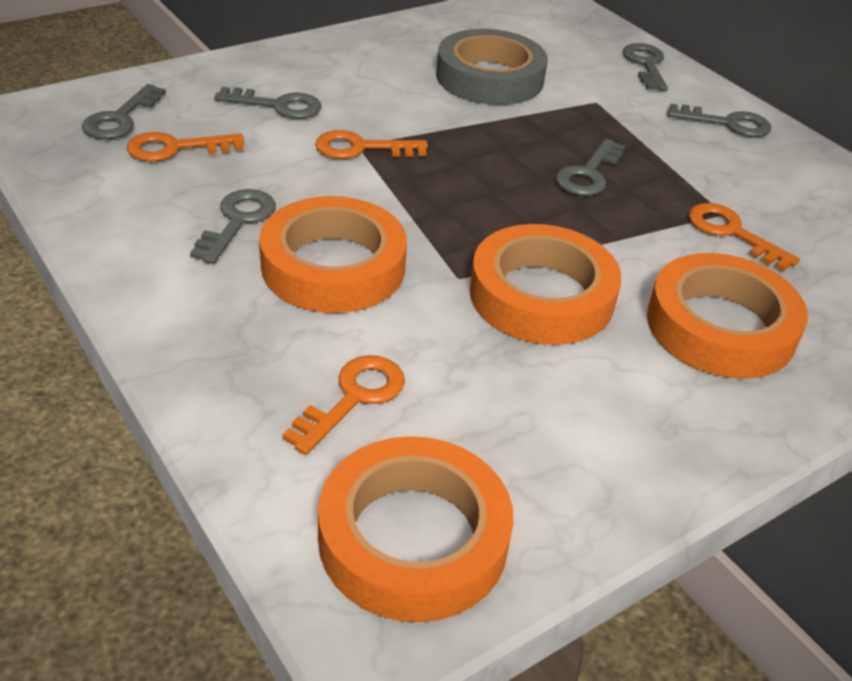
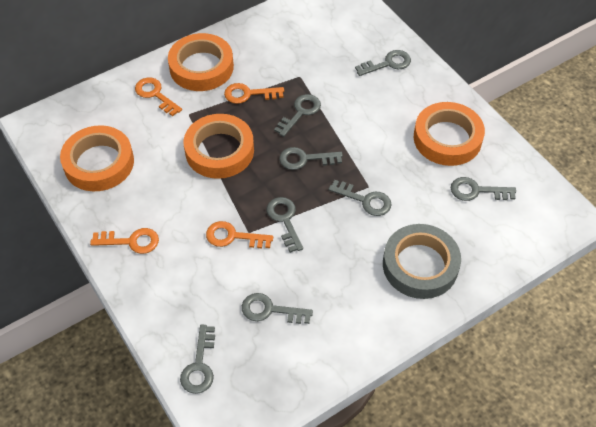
grey key: [82,84,166,139] [190,189,276,264] [214,87,321,119] [556,139,625,196] [623,43,668,91] [667,104,771,137] = 6 -> [180,325,215,394] [242,293,313,324] [267,197,303,253] [274,94,321,137] [279,147,343,170] [328,180,392,216] [355,50,411,76] [451,177,516,201] = 8

